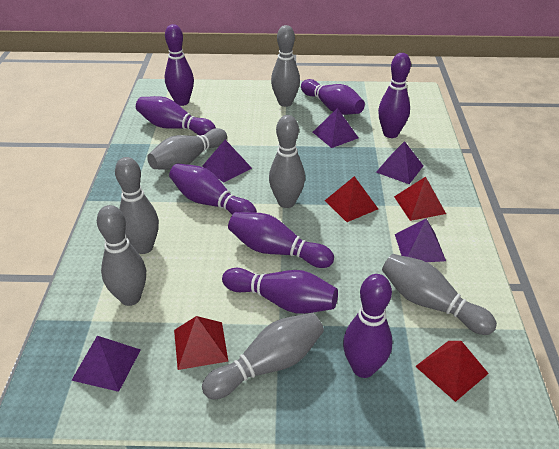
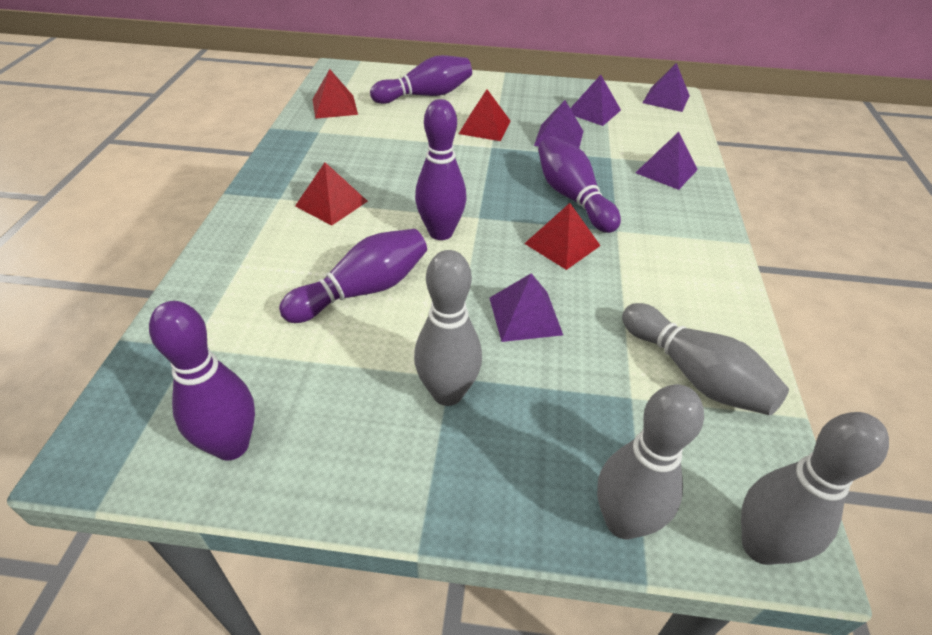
grey bowling pin: [97,205,146,306] [115,157,159,254] [147,128,227,170] [202,313,324,399] [269,115,305,208] [271,25,300,107] [382,254,497,335] = 7 -> [414,250,482,406] [597,384,704,539] [622,303,789,416] [741,412,889,565] = 4
purple bowling pin: [136,96,216,136] [165,24,194,106] [169,163,257,215] [222,268,338,314] [228,212,334,268] [301,79,365,115] [343,274,392,378] [378,53,411,138] = 8 -> [149,301,255,461] [279,229,427,323] [370,55,472,104] [415,99,466,240] [538,136,621,233] = 5

